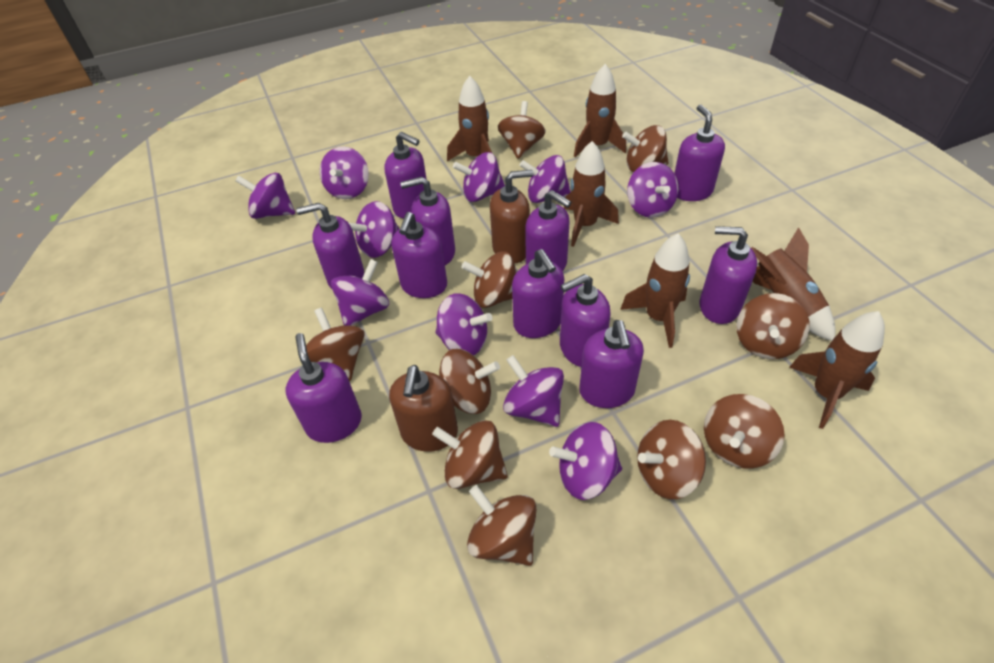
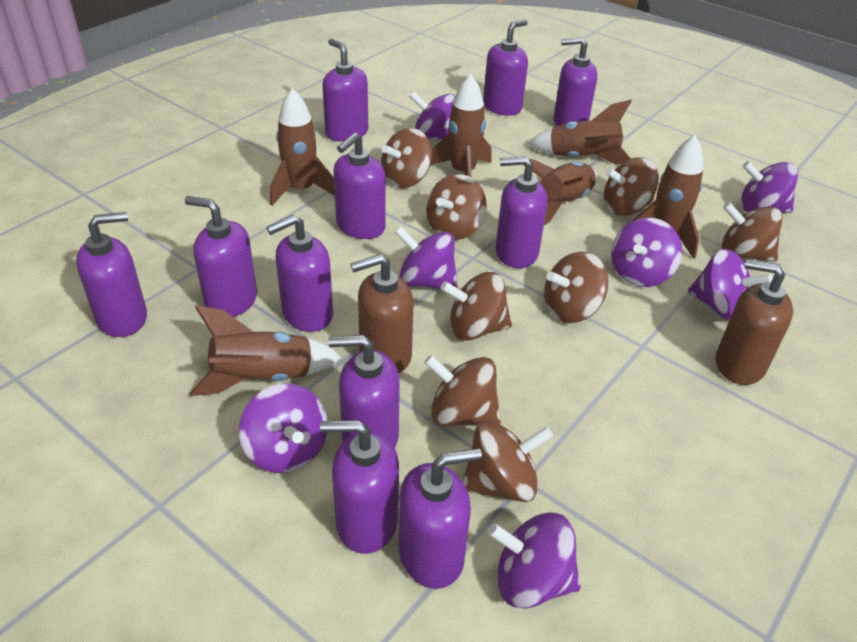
brown spinning top: [306,308,365,381] [432,420,508,489] [439,349,500,414] [461,251,516,308] [467,485,536,566] [498,101,546,159] [622,125,669,172] [637,420,706,499] [704,394,785,469] [736,293,810,359] = 10 -> [381,128,432,188] [424,355,501,426] [426,174,487,240] [440,272,512,341] [462,420,553,502] [544,252,608,323] [604,157,659,216] [721,202,782,262] = 8
purple spinning top: [235,173,295,219] [320,147,369,199] [331,259,389,326] [348,201,399,258] [435,293,492,355] [453,152,505,202] [503,355,564,427] [520,155,571,203] [549,422,622,500] [627,162,678,218] = 10 -> [239,383,328,473] [394,226,458,289] [409,91,455,140] [488,513,581,609] [611,218,682,287] [688,249,773,320] [740,161,798,213] = 7

